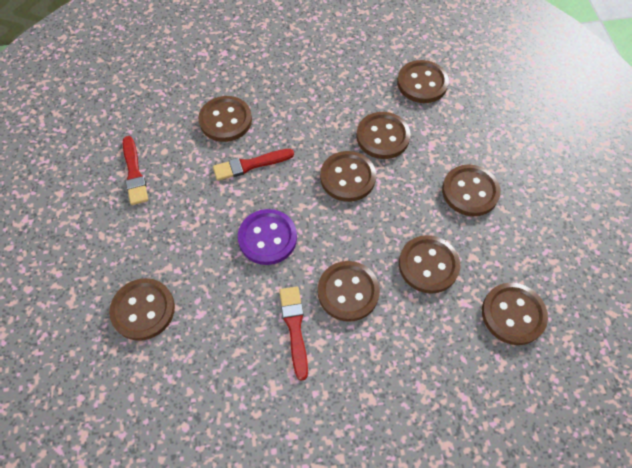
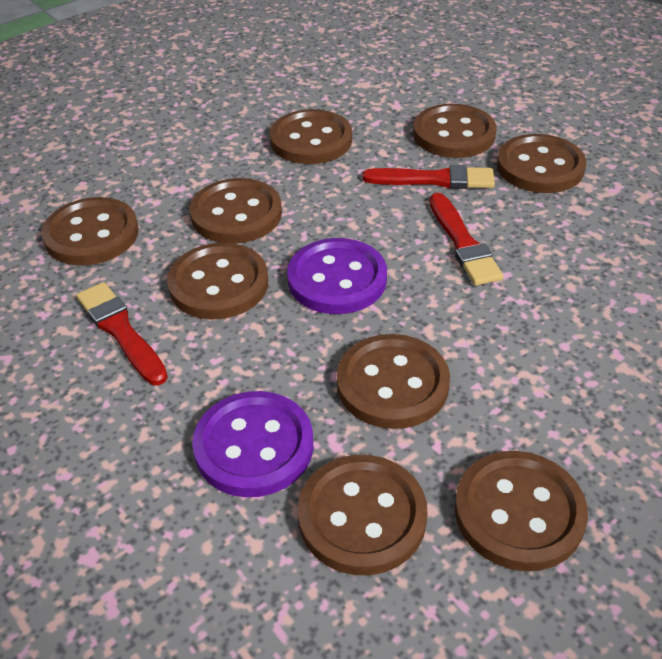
purple button: [238,209,297,265] = 1 -> [192,391,313,497] [287,238,387,314] = 2

